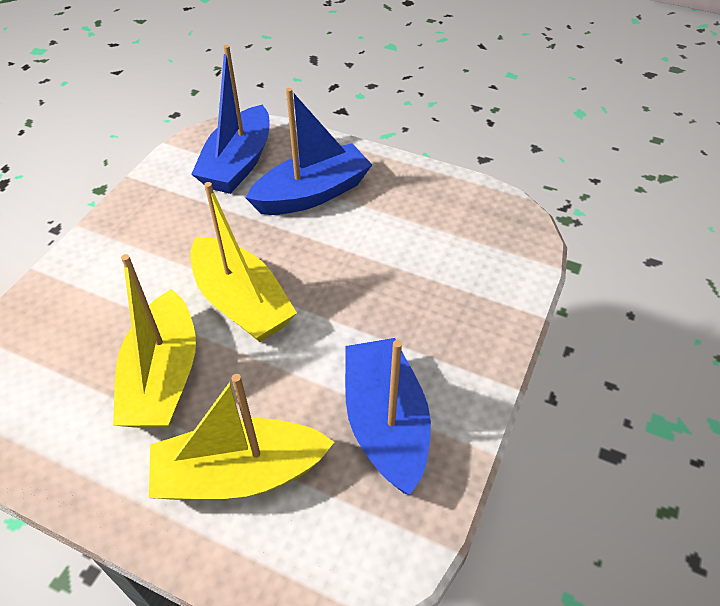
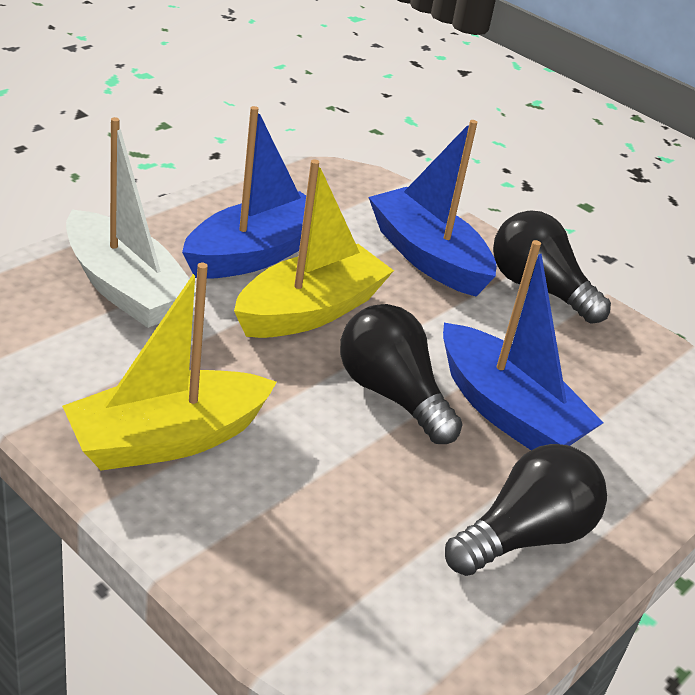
black light bulb: none = 0 -> [340,304,463,444] [445,444,607,576] [493,210,611,324] = 3
white boat: none = 0 -> [66,117,196,328] = 1
yellow boat: [113,254,196,428] [149,374,334,500] [190,182,297,342] = 3 -> [62,263,277,470] [234,159,394,338] = 2

